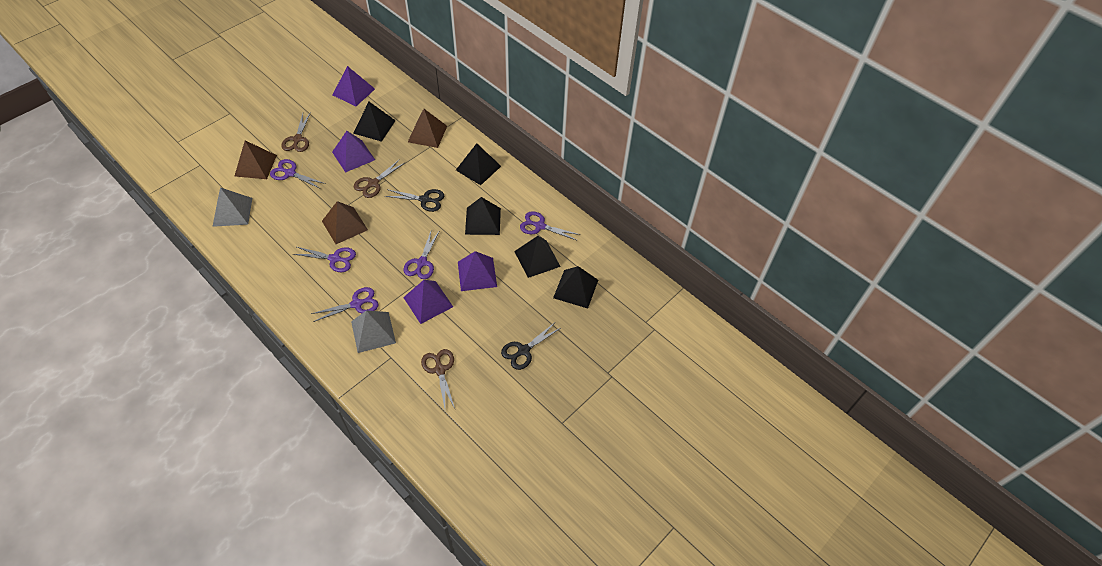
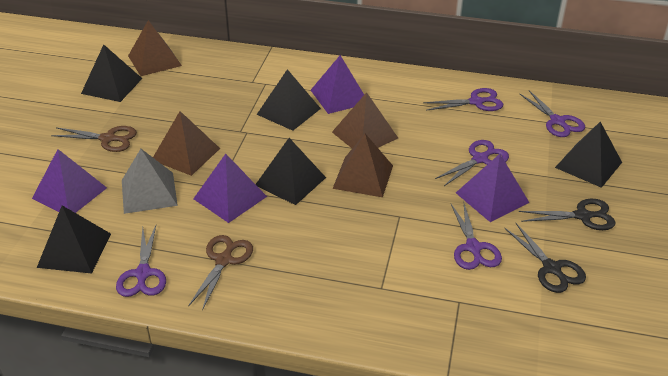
brown pyramid: [235,140,277,179] [322,201,368,244] [408,109,447,148] = 3 -> [128,20,182,76] [153,111,220,176] [332,92,398,148] [332,134,393,197] = 4
brown scissors: [281,112,311,152] [354,159,404,198] [421,349,455,409] = 3 -> [51,126,137,152] [188,235,253,311] = 2
grey pyramid: [212,187,252,227] [351,310,396,353] = 2 -> [122,149,178,214] = 1

